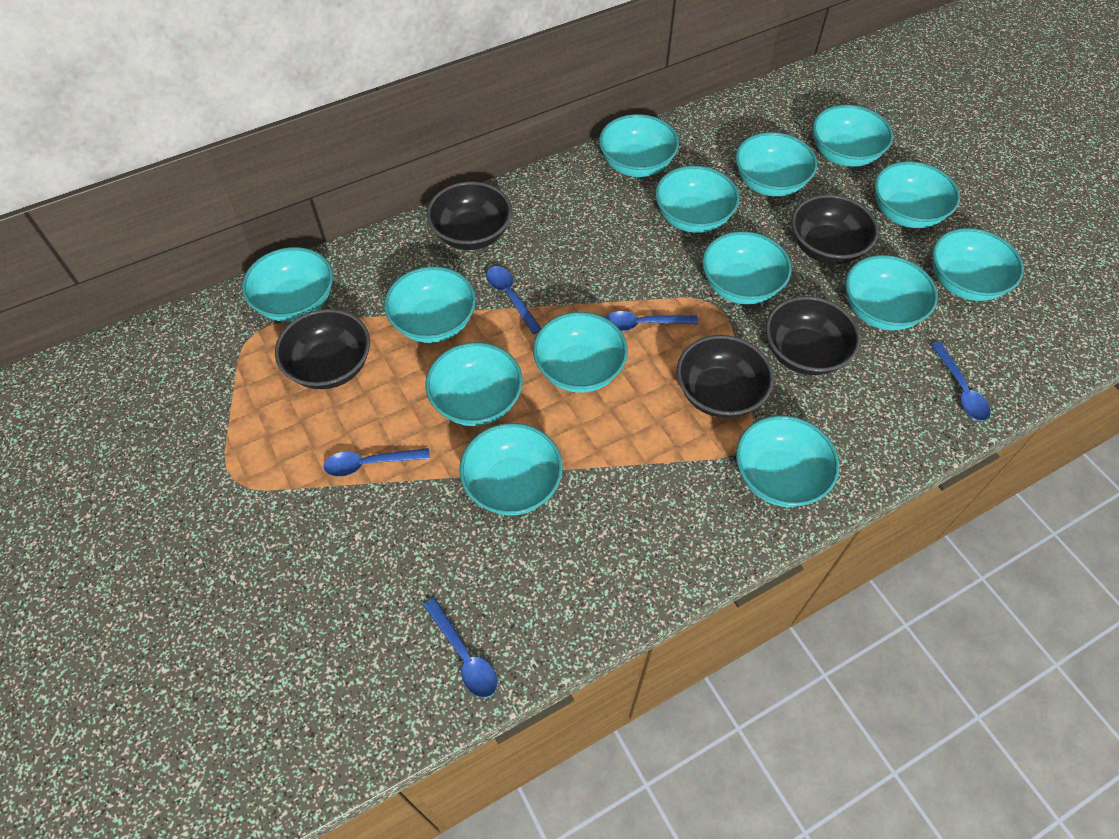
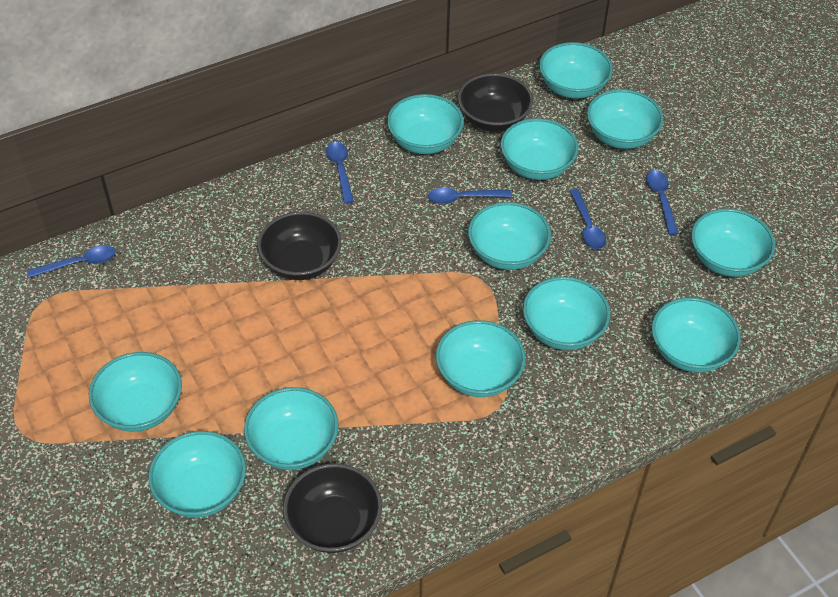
black bowl: [275,309,370,389] [427,182,512,250] [677,335,774,418] [766,296,860,375] [791,194,879,264] = 5 -> [258,212,341,280] [283,463,382,553] [458,73,533,132] = 3
turquoise bowl: [242,247,333,322] [384,266,476,343] [426,342,523,426] [460,423,563,516] [533,312,628,393] [599,114,679,177] [655,166,739,233] [702,231,792,304] [735,132,817,197] [736,415,840,507] [813,105,893,167] [845,255,938,330] [874,161,960,228] [932,228,1024,301] = 14 -> [89,352,182,432] [148,431,246,518] [244,387,339,470] [387,94,464,154] [436,320,526,397] [468,202,551,270] [500,118,579,180] [523,277,610,350] [539,42,613,99] [587,89,664,149] [651,297,741,372] [691,209,775,277] = 12

